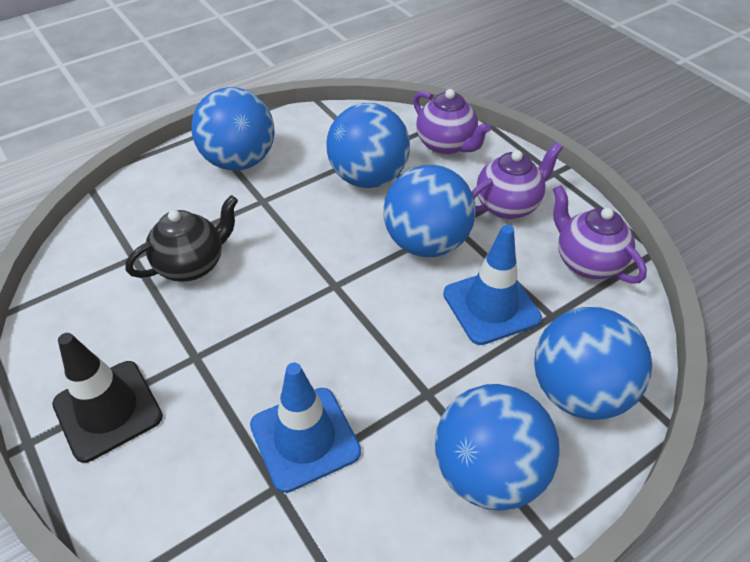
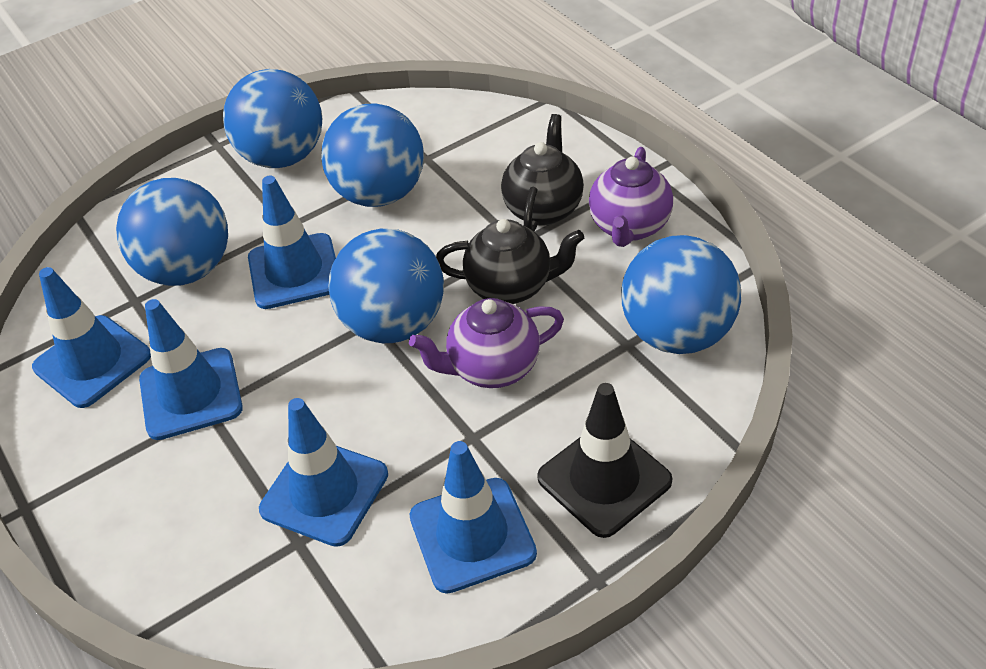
black teapot: [125,195,238,282] = 1 -> [436,219,584,304] [501,114,584,231] = 2
blue traffic cone: [250,363,361,493] [443,225,542,345] = 2 -> [32,267,151,408] [139,299,243,440] [248,176,336,309] [259,398,388,547] [410,441,537,594] = 5
purple teapot: [413,89,491,155] [472,142,563,219] [553,185,647,284] = 3 -> [409,298,564,388] [589,147,673,247] = 2

